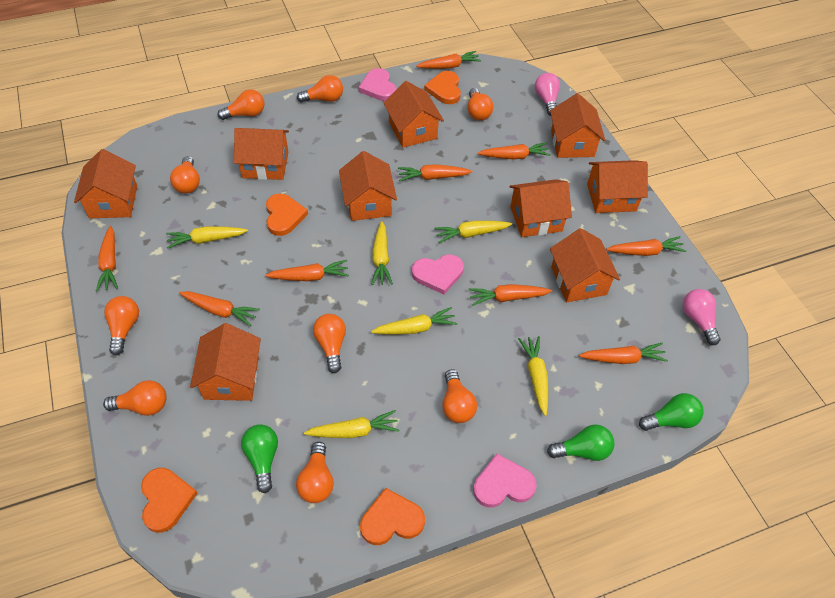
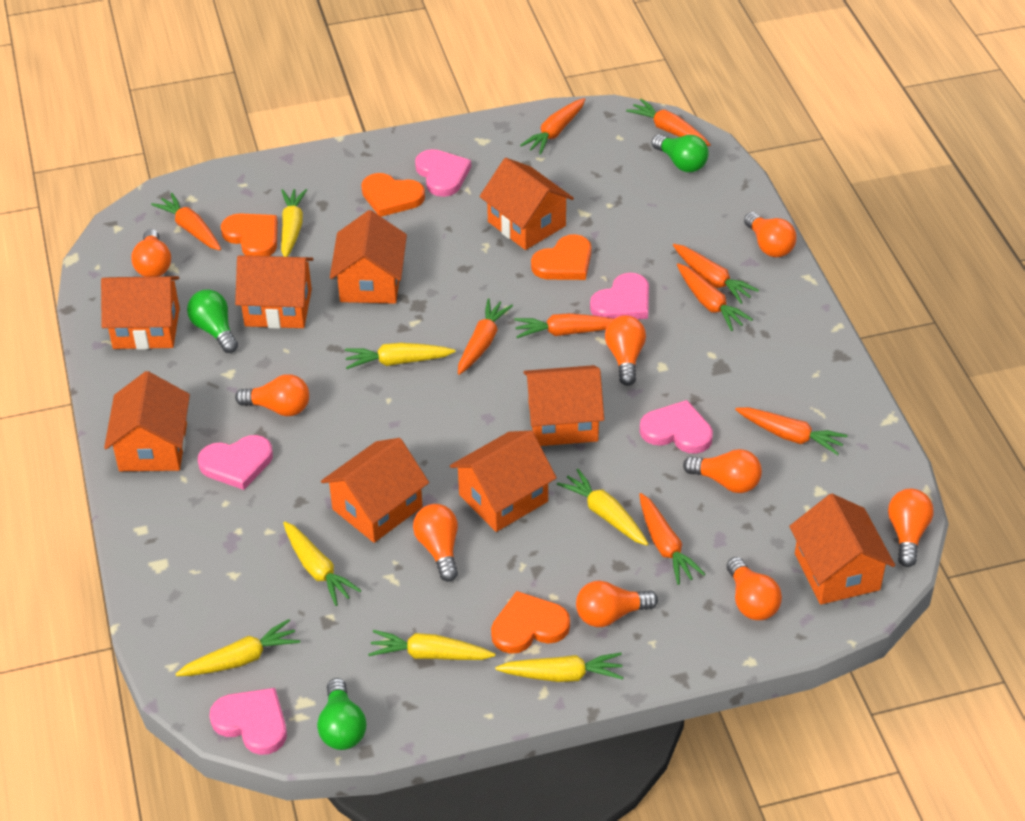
pink heart: [359,68,396,101] [412,254,464,294] [473,453,537,508] = 3 -> [198,435,273,490] [209,688,287,755] [415,149,471,197] [590,273,649,319] [640,400,713,454] = 5
pink light bulb: [535,73,560,116] [683,289,721,345] = 2 -> none = 0
yellow carrot: [166,226,248,249] [304,410,399,438] [371,221,393,285] [371,307,457,335] [434,221,512,243] [518,336,548,416] = 6 -> [176,619,300,676] [281,189,307,257] [283,521,362,606] [345,343,456,369] [368,630,495,660] [495,652,624,682] [557,469,648,546] = 7

